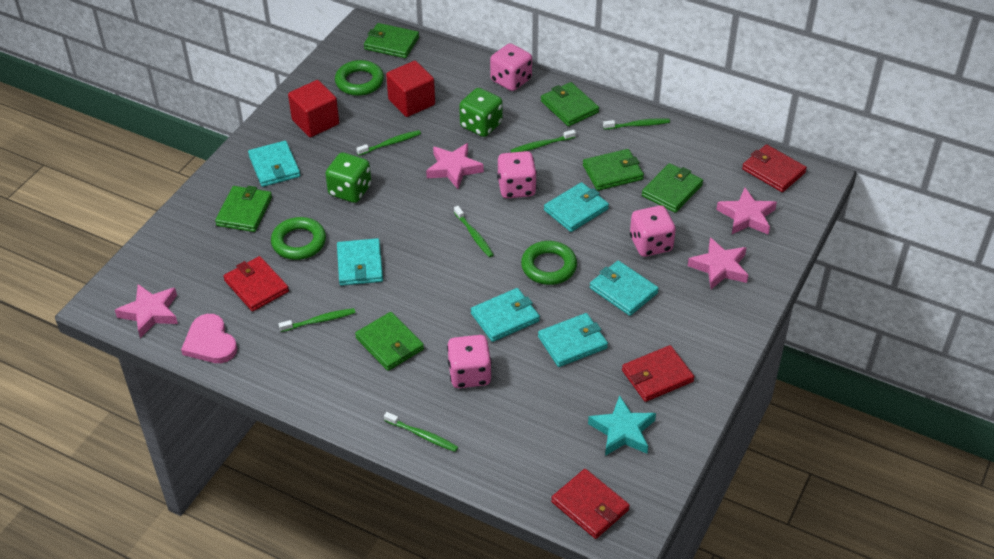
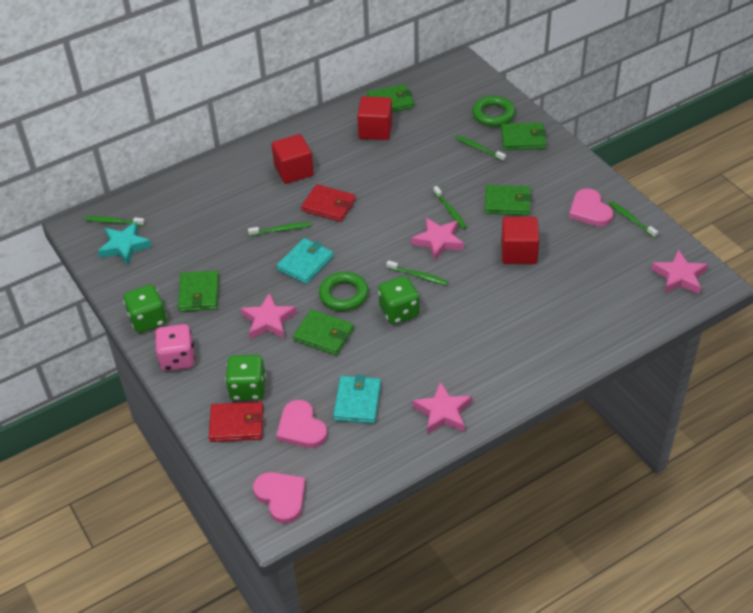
green dice: [325,152,371,203] [459,88,503,137] = 2 -> [123,285,167,333] [225,355,266,401] [378,276,420,324] = 3
green ring: [271,217,326,260] [335,60,384,96] [521,241,577,285] = 3 -> [319,272,369,311] [472,96,515,127] = 2
green wallet: [215,186,272,232] [355,312,424,371] [364,23,419,58] [541,82,599,127] [583,149,644,191] [642,163,703,213] = 6 -> [178,271,219,312] [293,310,354,355] [367,84,414,112] [484,185,532,216] [501,122,547,150] = 5
pink dice: [447,335,492,388] [490,43,532,91] [497,151,537,198] [630,206,676,257] = 4 -> [155,324,195,371] = 1
pink heart: [181,314,237,363] = 1 -> [253,472,306,524] [276,400,327,448] [569,188,613,226] = 3
red cube: [288,80,339,137] [386,61,435,117] = 2 -> [271,134,314,184] [357,96,392,140] [501,217,539,264] = 3
red wallet: [223,256,289,312] [551,469,630,539] [622,345,695,402] [742,144,807,192] = 4 -> [209,402,264,442] [301,184,356,222] = 2
turquoise wallet: [248,141,300,187] [337,238,383,286] [471,288,540,342] [538,313,608,367] [544,182,609,232] [590,260,659,316] = 6 -> [277,238,334,284] [333,374,381,424] = 2

